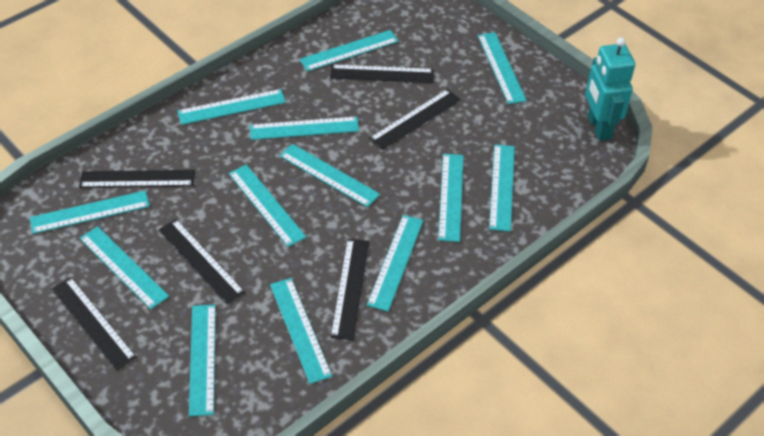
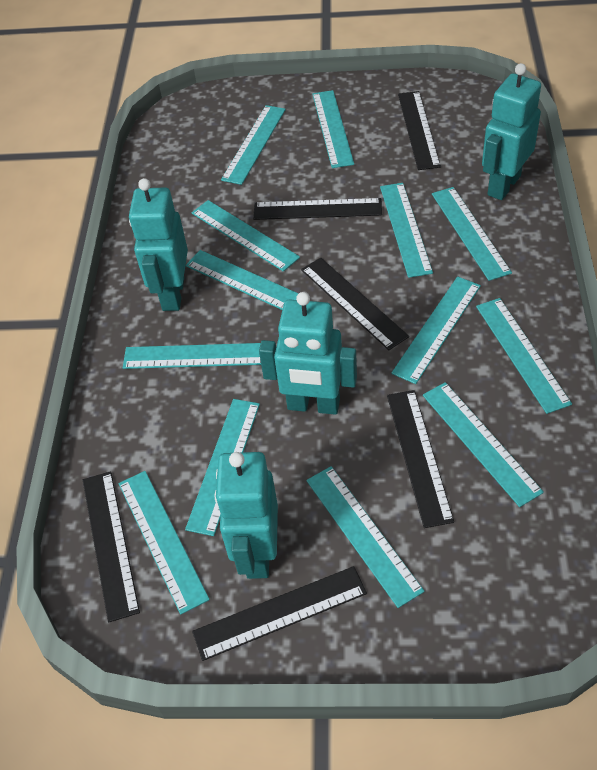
turquoise robot: [585,37,635,141] = 1 -> [129,178,188,311] [214,452,278,579] [259,292,357,415] [482,63,541,200] = 4

